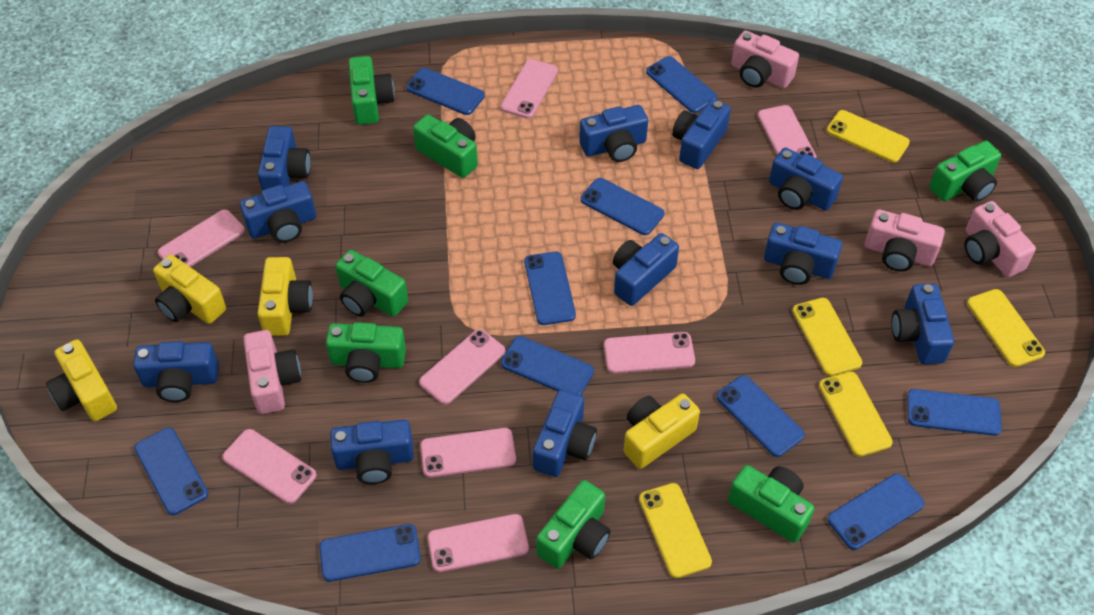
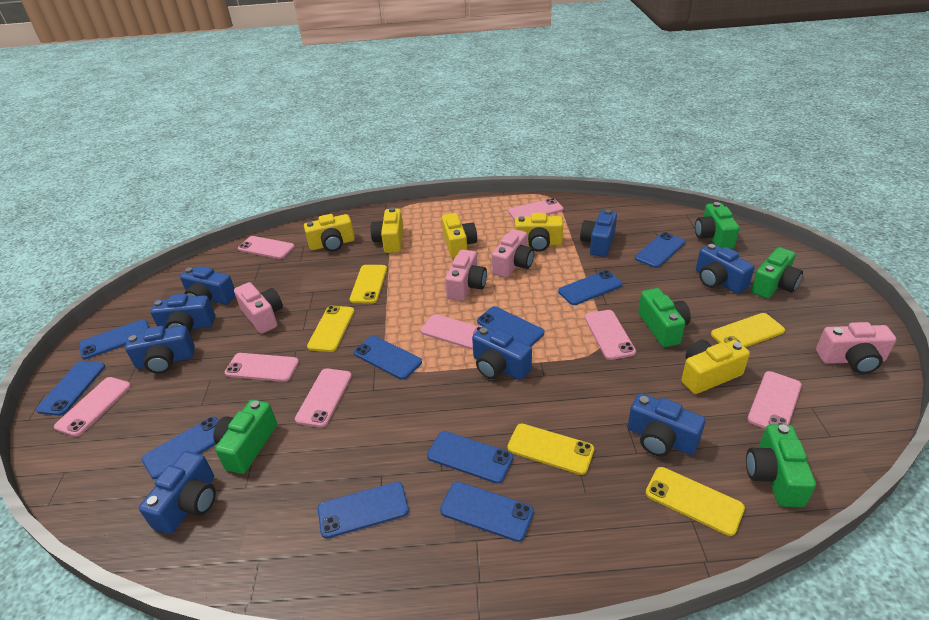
blue camera: [133,341,219,402] [240,181,316,243] [258,126,311,190] [330,419,414,484] [533,389,597,477] [579,105,648,162] [613,233,679,306] [672,99,731,169] [764,223,842,285] [769,147,843,211] [891,283,954,364] = 11 -> [125,325,195,374] [139,451,216,534] [150,294,215,334] [180,266,236,305] [472,326,532,380] [580,209,617,257] [628,393,705,456] [696,244,755,294] = 8
green camera: [326,322,406,383] [336,250,408,317] [348,56,395,125] [413,114,478,178] [536,480,611,569] [728,465,815,543] [929,140,1002,202] = 7 -> [213,400,277,474] [638,288,691,347] [695,202,740,249] [746,424,816,507] [751,247,803,299] = 5
yellow camera: [46,339,117,421] [153,255,226,324] [257,257,313,336] [624,393,700,469] = 4 -> [304,214,355,252] [370,207,403,253] [442,213,477,259] [515,213,563,252] [681,340,750,394] = 5

